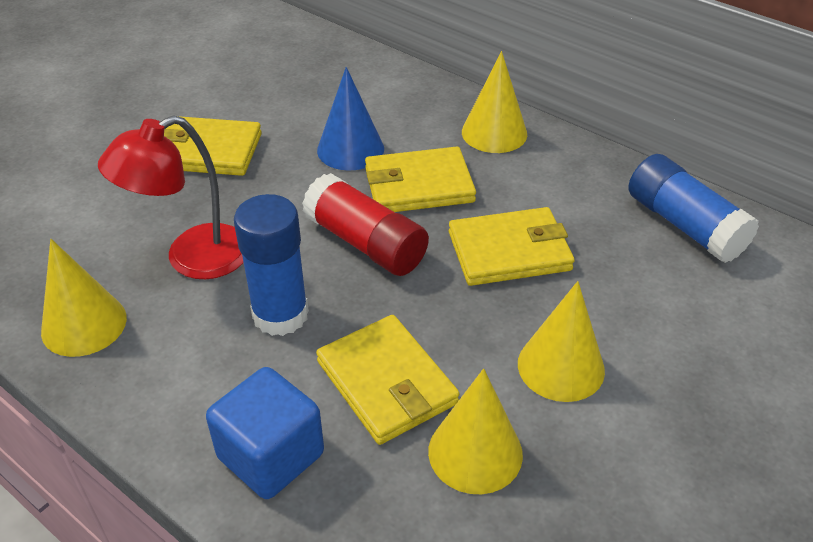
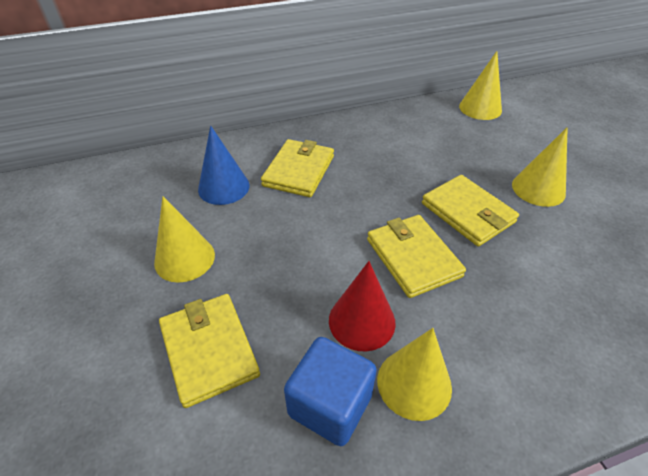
blue glue stick: [234,194,309,336] [628,154,759,263] = 2 -> none = 0
red cone: none = 0 -> [329,261,396,351] = 1
red glue stick: [302,173,429,276] = 1 -> none = 0
red lamp: [98,115,244,279] = 1 -> none = 0

